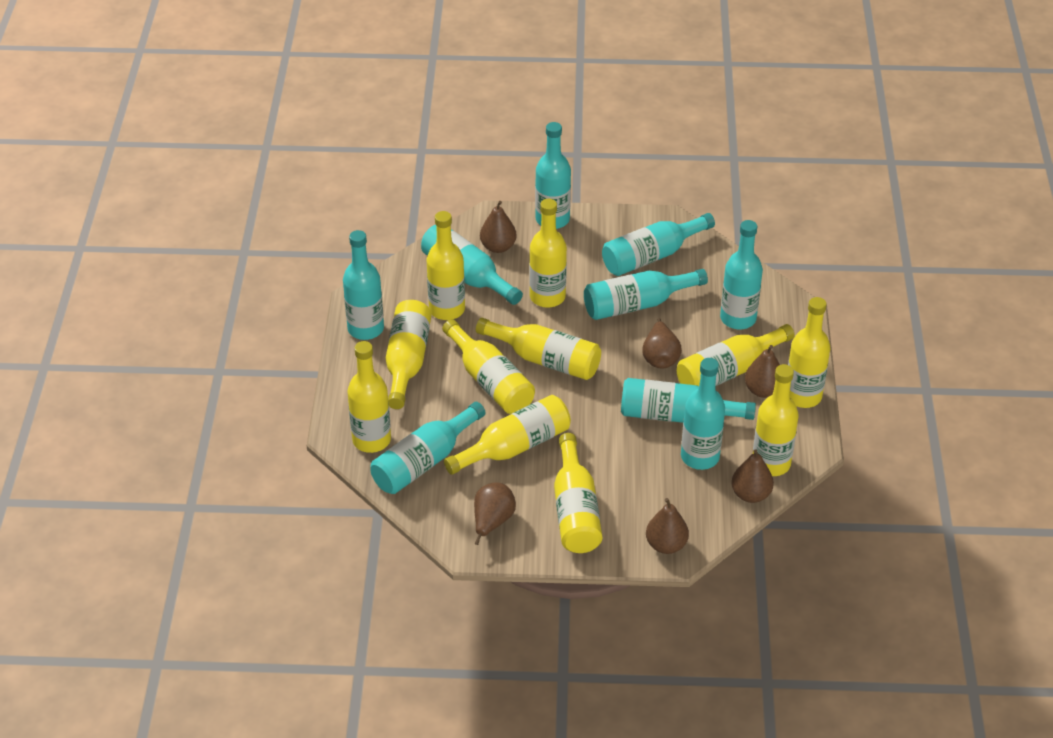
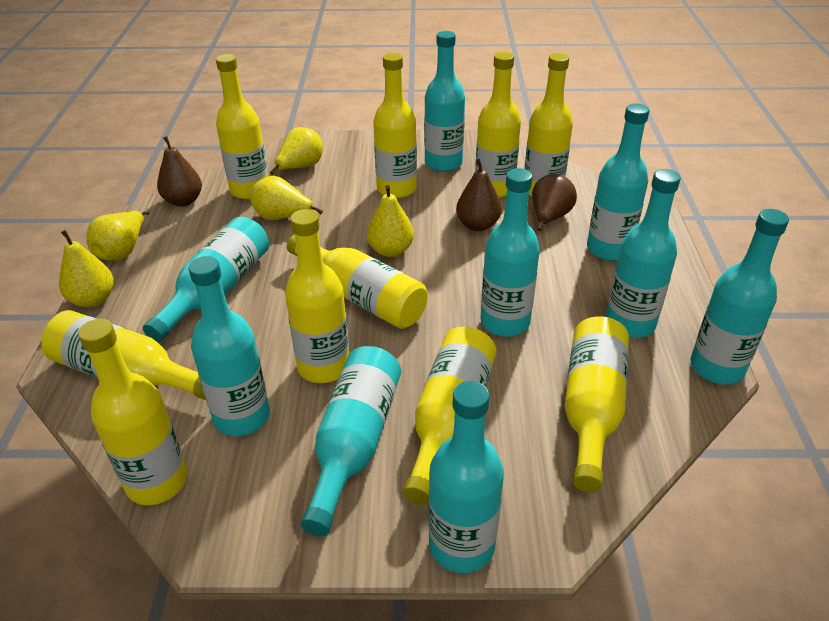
brown pear: [474,483,516,545] [480,201,517,253] [642,318,682,369] [646,498,689,554] [731,449,774,503] [745,345,780,398] = 6 -> [157,136,202,207] [456,159,502,231] [532,174,577,231] = 3
yellow bottle: [347,341,391,453] [386,300,432,409] [427,211,465,320] [442,319,535,414] [444,395,571,475] [476,318,601,380] [529,199,567,308] [554,433,602,553] [677,324,795,386] [753,364,799,476] [788,297,830,408] = 11 -> [42,310,206,400] [78,319,187,505] [216,54,268,200] [285,209,349,383] [287,235,427,329] [373,53,417,199] [403,327,496,505] [475,52,521,198] [524,53,573,197] [565,316,629,493] = 10
yellow pear: none = 0 -> [59,230,114,307] [86,210,150,261] [250,176,323,220] [270,127,323,175] [367,185,414,257] = 5

